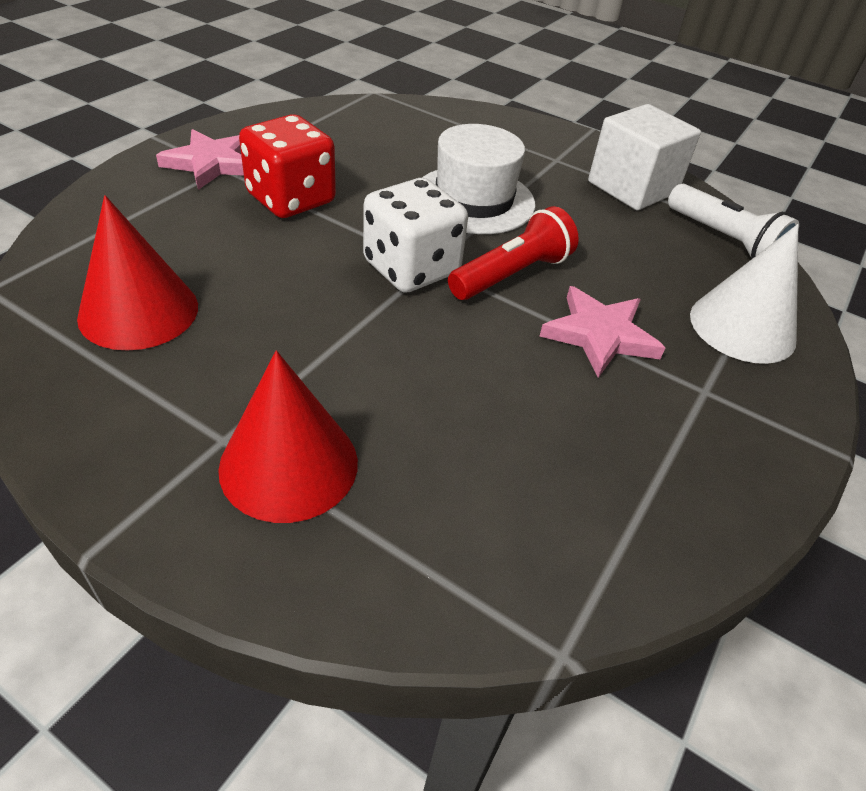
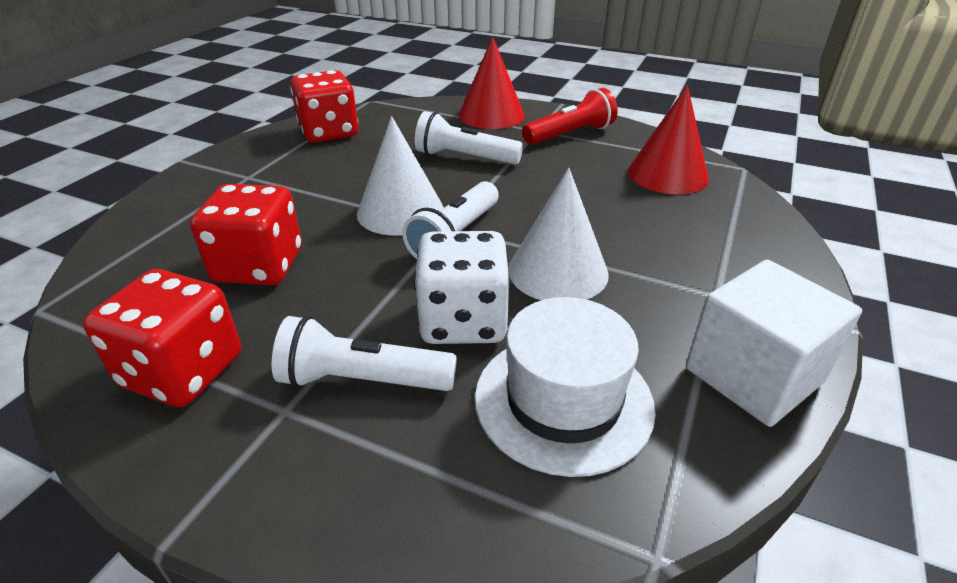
pink star: [156,129,244,190] [539,286,665,378] = 2 -> none = 0
red dice: [239,114,336,218] = 1 -> [83,269,241,407] [190,184,302,285] [290,70,358,143] = 3
white cone: [690,224,798,364] = 1 -> [357,116,444,236] [508,168,609,300] = 2
white flashlight: [668,184,799,259] = 1 -> [272,316,457,391] [402,181,499,259] [415,111,523,165] = 3

